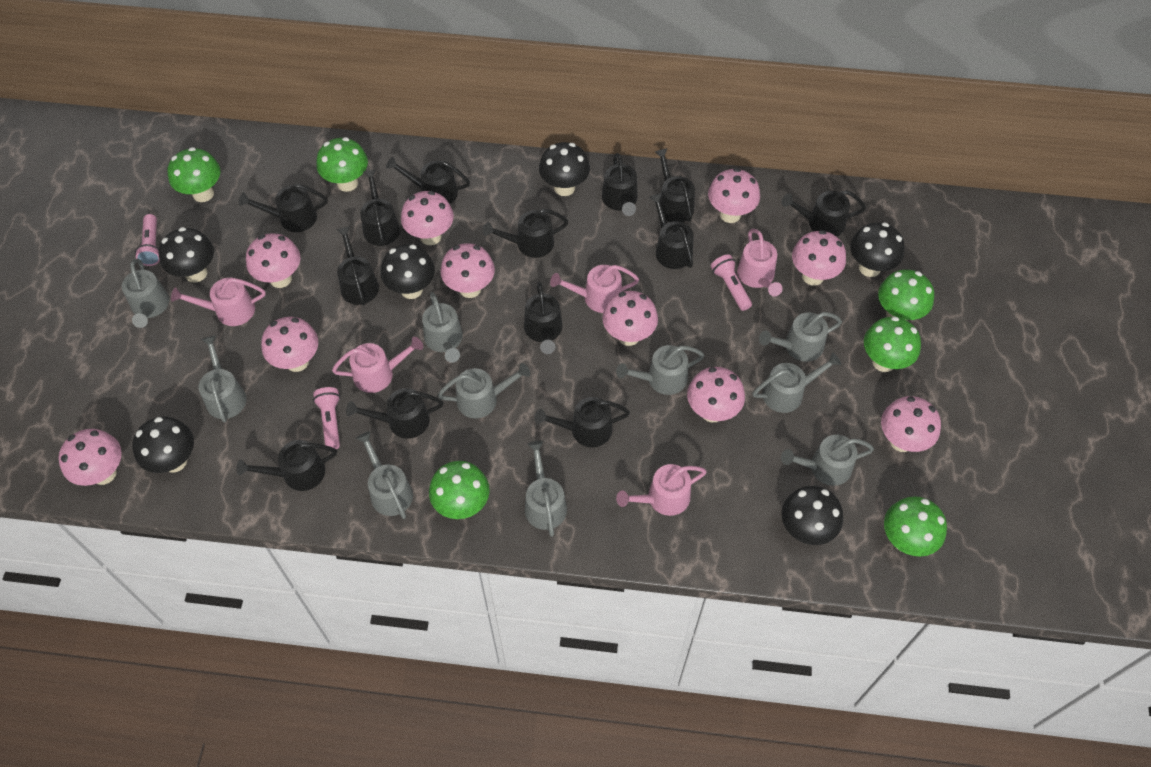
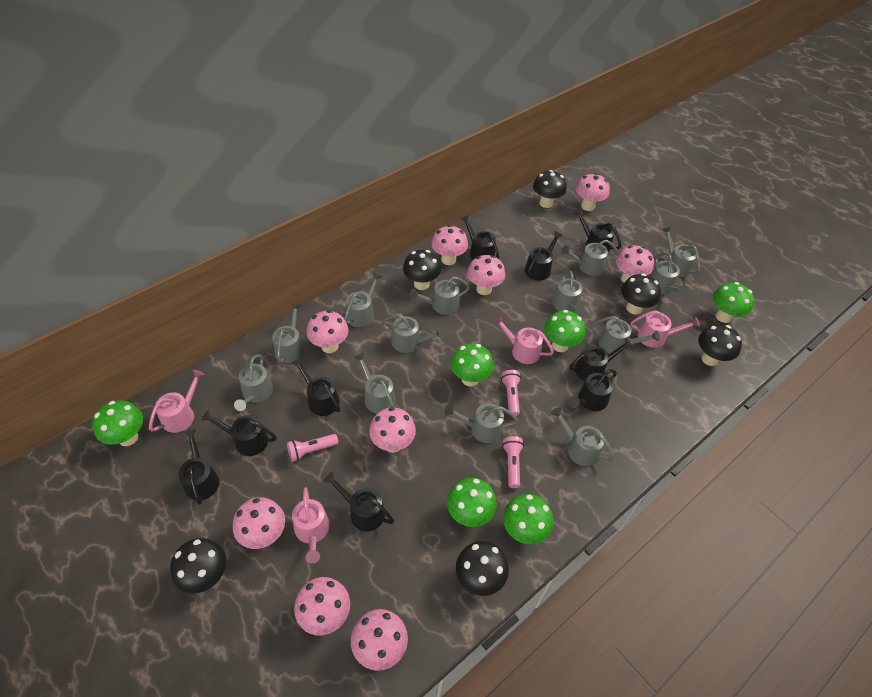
black watering can: [236,440,337,491] [239,184,328,232] [336,226,379,305] [346,388,444,439] [360,169,400,246] [386,157,470,204] [483,208,568,258] [524,281,562,354] [535,397,630,447] [602,153,638,216] [649,193,694,269] [655,148,695,222] [781,190,866,237] = 13 -> [178,429,219,505] [201,410,277,456] [291,357,340,416] [324,472,394,531] [461,215,499,261] [525,231,563,281] [568,369,617,411] [569,338,633,381] [574,209,621,253] = 9
grey watering can: [122,259,169,328] [199,336,246,423] [356,431,413,519] [422,292,463,363] [438,363,530,418] [525,441,567,537] [616,345,704,395] [752,352,841,413] [759,312,842,362] [781,435,874,486] = 10 -> [234,354,273,411] [272,303,304,363] [344,273,382,327] [354,353,395,413] [381,314,445,353] [409,277,470,315] [445,403,519,443] [551,407,615,466] [552,270,585,316] [561,240,618,276] [591,316,660,354] [650,253,688,296] [662,226,700,277] = 13
pink mushroom: [58,429,122,486] [246,233,300,288] [261,317,318,372] [401,191,454,245] [440,243,495,298] [602,291,658,346] [687,367,745,422] [708,168,760,223] [792,230,846,285] [881,396,941,452] = 10 -> [233,497,285,549] [294,577,350,635] [306,310,348,353] [351,609,408,671] [369,407,416,453] [431,225,468,265] [467,255,505,295] [576,173,610,211] [616,245,654,283] = 9
pink watering can: [171,278,265,326] [332,337,423,393] [550,265,639,313] [616,464,707,516] [737,229,782,296] = 5 -> [149,370,205,433] [292,487,330,563] [493,315,554,364] [630,310,700,348] = 4

